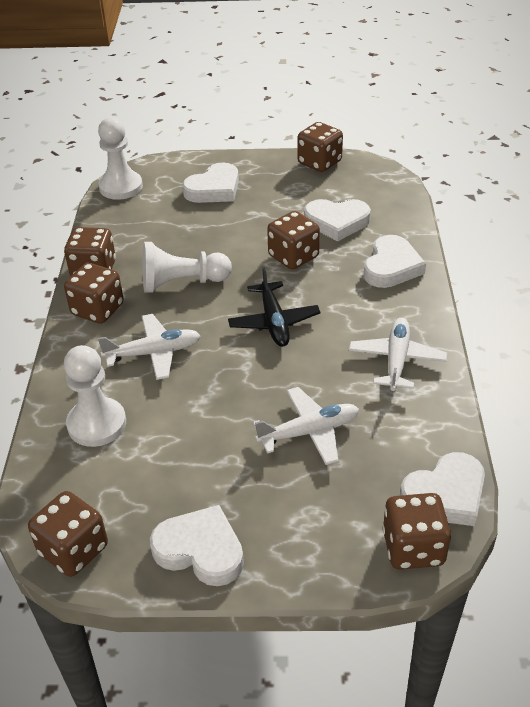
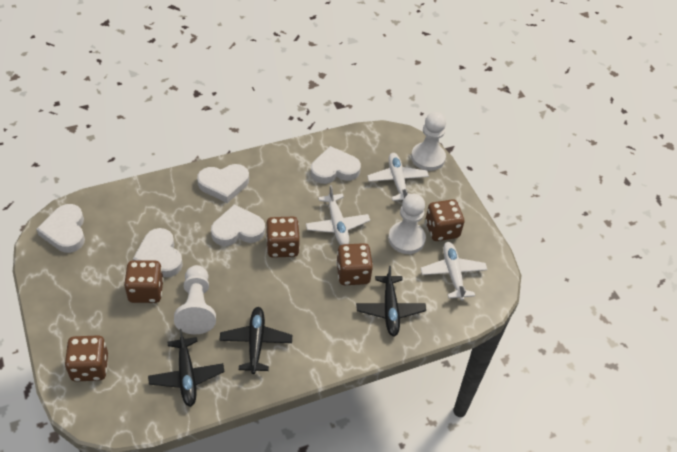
black plane: [228,267,320,347] = 1 -> [148,329,225,407] [219,307,292,374] [356,266,426,336] = 3
brown dice: [28,491,108,577] [64,227,116,276] [64,263,124,324] [267,211,320,270] [297,122,343,172] [382,493,451,570] = 6 -> [65,335,108,382] [124,260,164,303] [266,217,300,258] [336,243,373,285] [425,199,464,241] = 5

